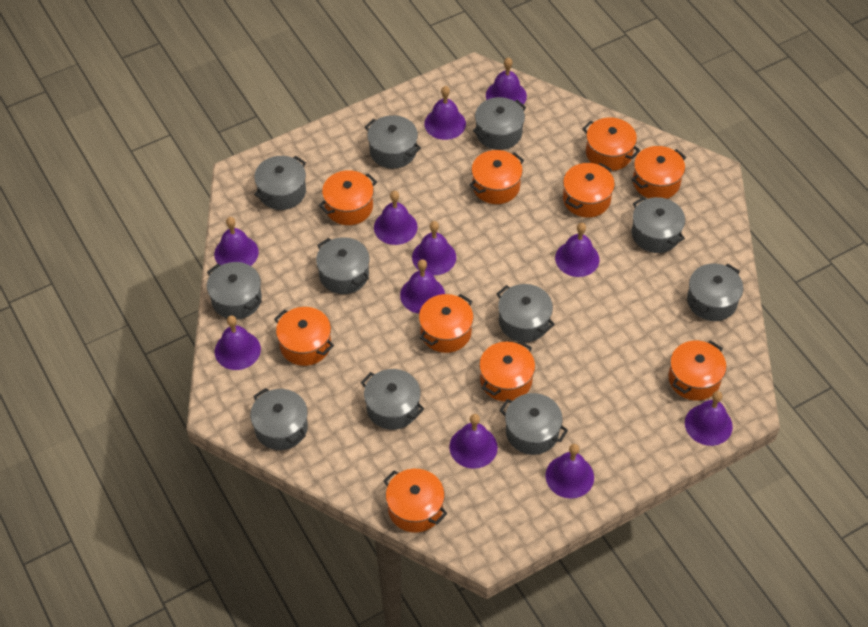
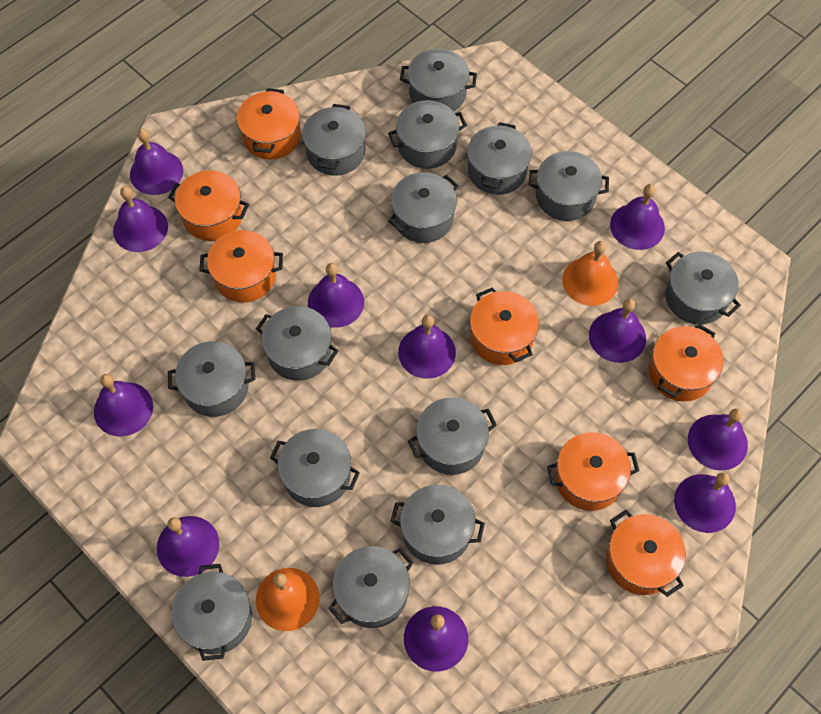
grey pot: [207,262,262,320] [250,388,308,450] [254,156,306,210] [316,237,370,294] [361,369,424,430] [365,115,421,169] [473,97,526,150] [496,284,555,342] [499,393,568,455] [632,197,685,253] [687,264,743,321] = 11 -> [168,341,255,417] [171,564,252,661] [256,306,338,381] [270,429,360,507] [302,104,366,176] [328,546,414,628] [388,100,467,169] [388,172,459,243] [391,484,485,565] [400,49,477,112] [408,397,497,475] [467,122,532,195] [529,151,609,221] [665,252,741,324] = 14
orange bell: none = 0 -> [256,568,319,631] [562,241,618,306] = 2
orange pot: [274,307,334,366] [319,170,377,225] [384,469,447,533] [419,294,474,353] [469,150,524,204] [479,340,535,402] [563,163,615,218] [582,118,641,171] [632,146,686,199] [668,340,726,401] = 10 -> [168,170,249,241] [200,230,283,303] [237,88,301,159] [470,287,539,365] [547,432,639,511] [606,510,686,597] [649,324,723,401] = 7

